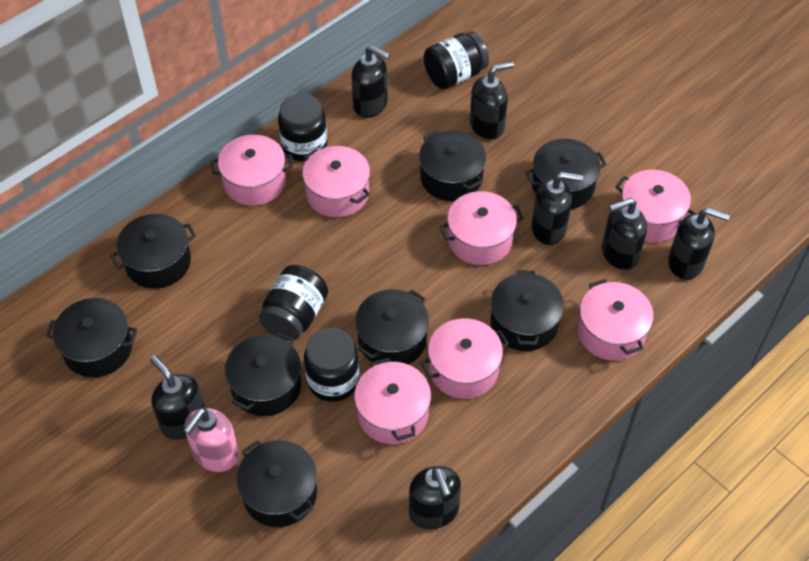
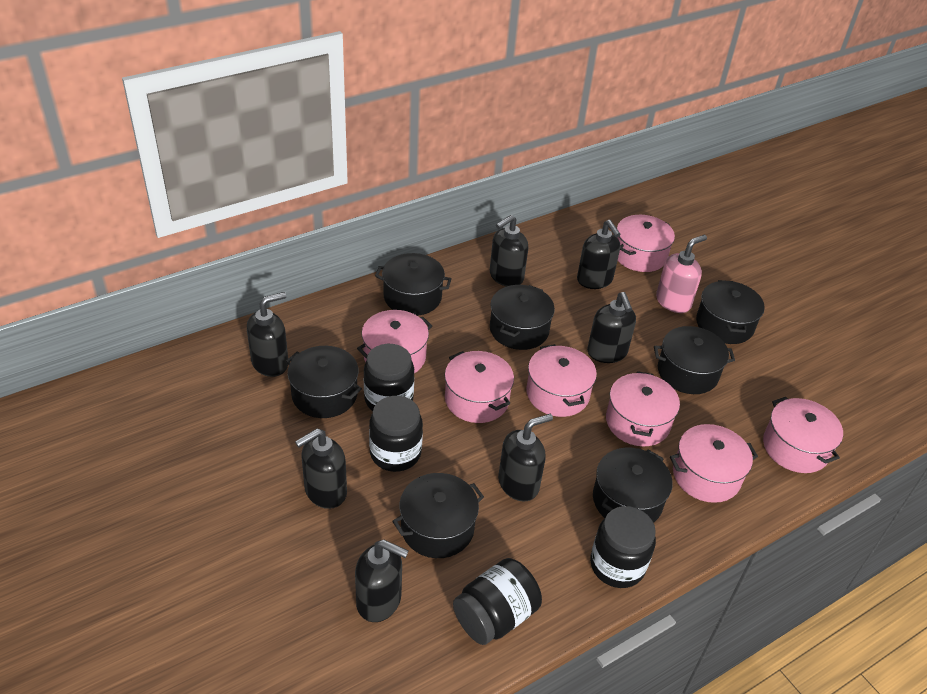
black pot: [46,298,137,377] [110,214,196,289] [225,332,301,416] [236,440,317,527] [355,289,429,365] [419,130,486,201] [490,270,564,351] [526,139,607,209] = 8 -> [286,346,362,418] [375,253,452,316] [392,473,484,558] [490,285,555,350] [593,448,672,523] [654,326,735,394] [696,280,765,344] = 7

